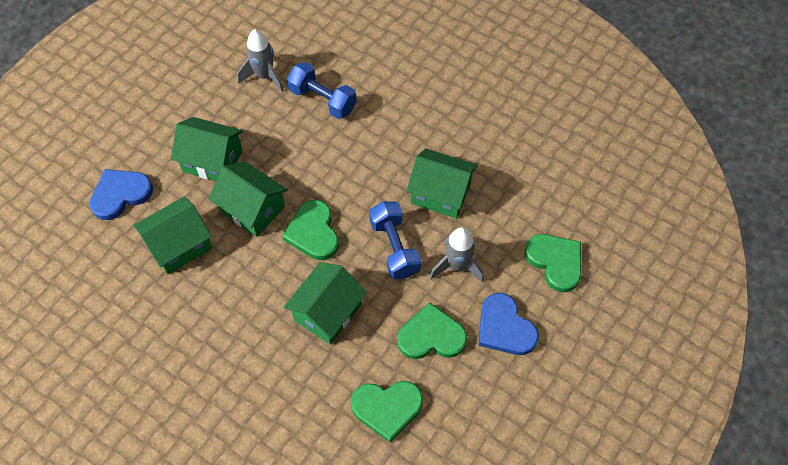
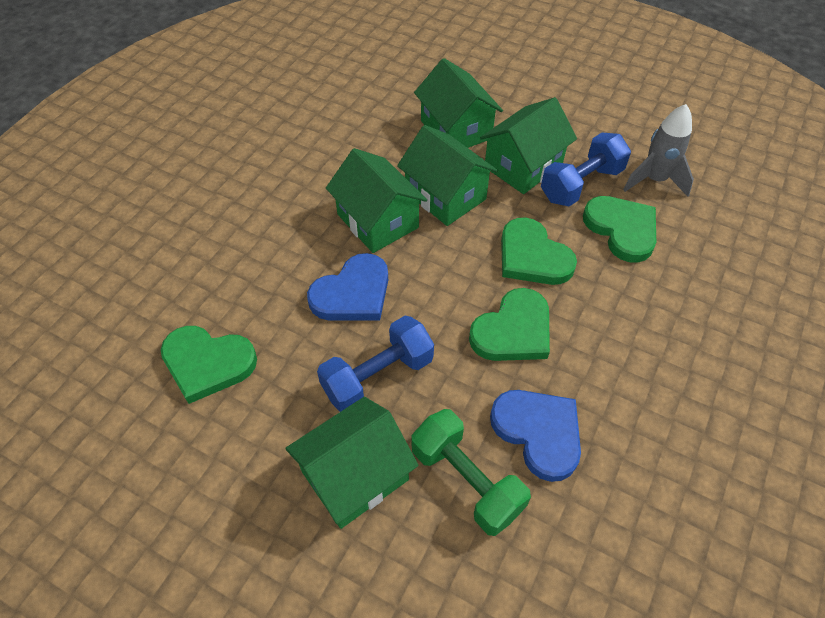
green dumbbell: none = 0 -> [412,409,531,536] = 1
grey rocket: [237,29,284,92] [429,227,484,283] = 2 -> [623,104,694,197] = 1

